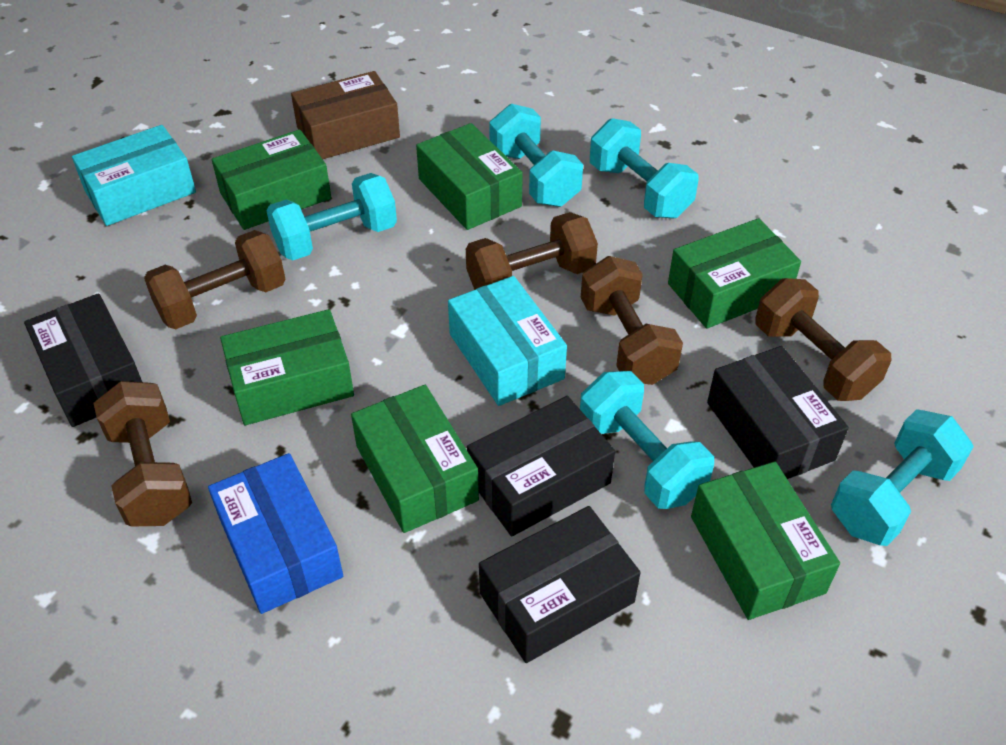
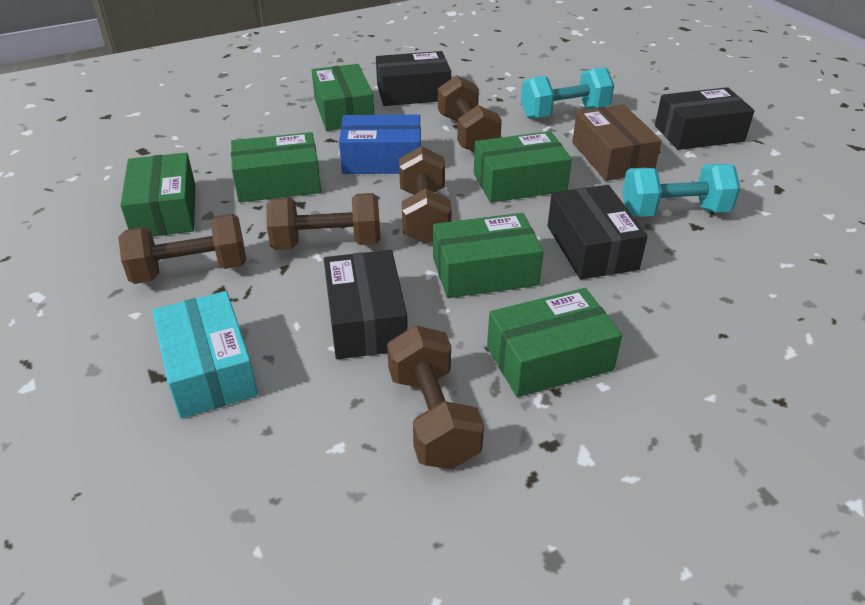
turquoise box: [72,125,196,226] [448,276,567,406] = 2 -> [152,291,258,418] = 1
turquoise dumbbell: [266,173,397,260] [489,104,583,207] [580,371,714,509] [590,118,699,218] [831,409,973,546] = 5 -> [521,67,614,119] [622,164,740,217] = 2

